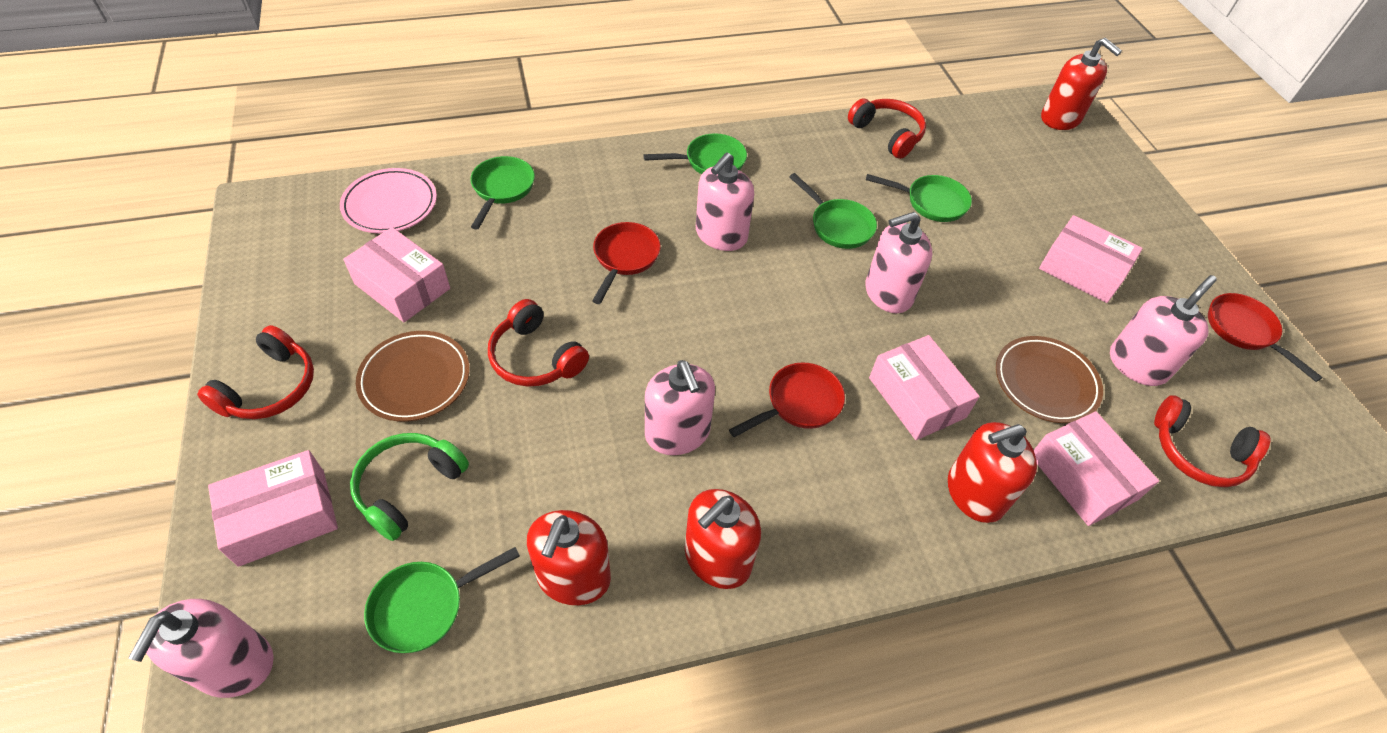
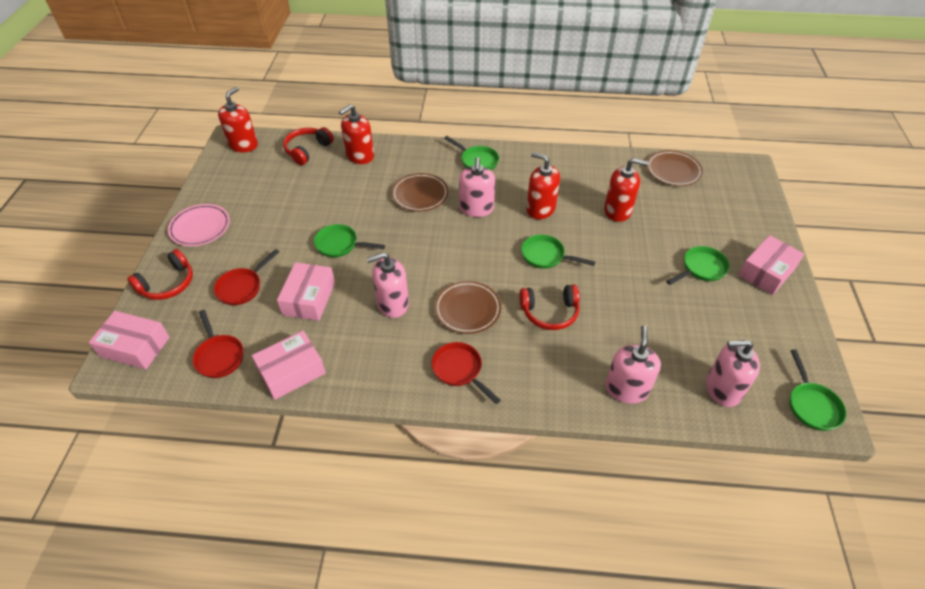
brown plate: [356,331,470,422] [996,336,1103,423] = 2 -> [392,173,449,212] [434,281,501,334] [647,150,703,186] = 3
green headphones: [350,433,469,541] = 1 -> none = 0
pink box: [208,450,338,567] [343,227,450,322] [869,335,980,440] [1034,411,1159,526] [1039,215,1143,303] = 5 -> [89,311,170,369] [252,331,326,400] [277,262,335,321] [738,235,804,295] = 4
pink soap dispenser: [128,599,274,698] [645,360,715,455] [696,152,754,251] [865,212,932,313] [1110,275,1217,386] = 5 -> [367,252,409,318] [459,157,495,217] [605,325,661,404] [706,340,760,407] = 4
red headphones: [197,325,314,419] [488,299,589,387] [848,99,926,159] [1154,395,1270,487] = 4 -> [127,249,193,300] [283,127,334,165] [519,285,580,330] = 3

